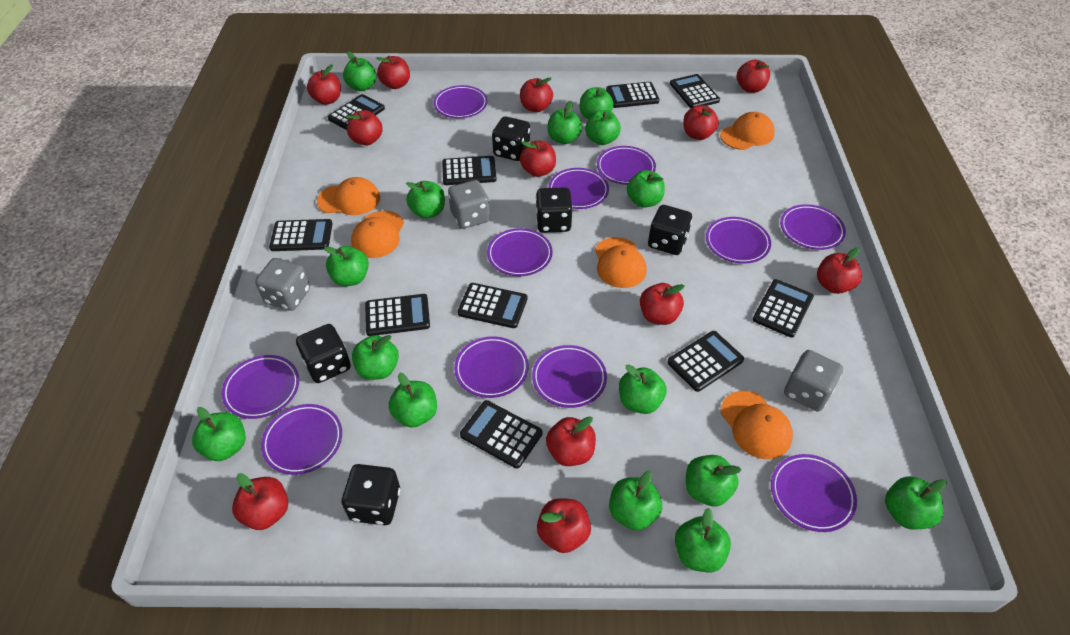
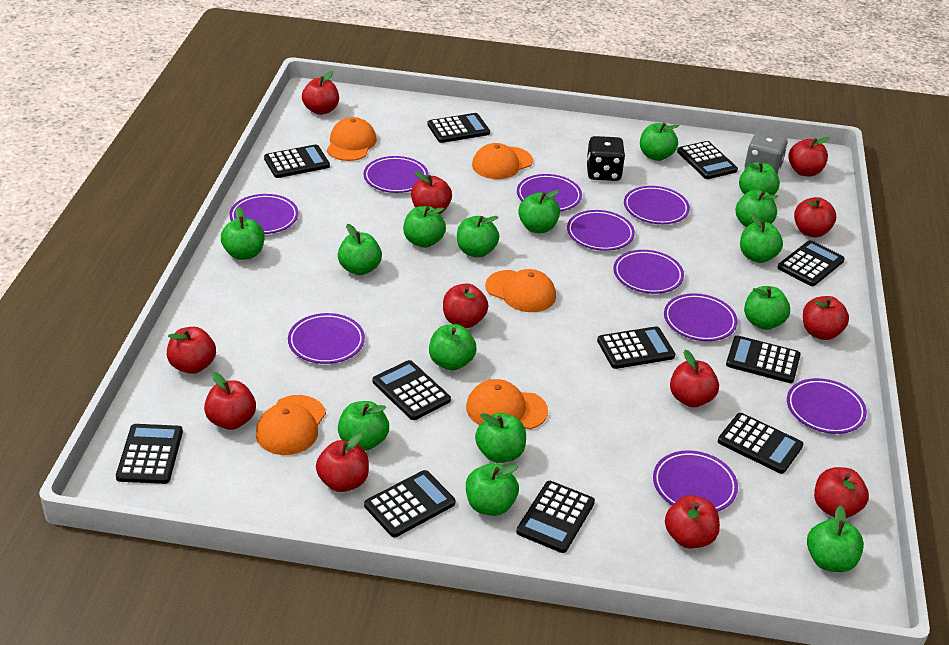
black calculator: [269,219,333,251] [328,94,385,130] [365,294,430,336] [442,156,497,185] [457,283,527,328] [460,400,542,468] [606,82,660,108] [667,331,744,392] [670,74,720,108] [753,279,814,338] = 10 -> [116,424,183,484] [264,144,330,178] [364,470,455,537] [373,360,451,420] [428,113,490,143] [516,481,595,553] [597,326,675,369] [677,141,738,179] [718,413,803,474] [726,335,801,383] [778,240,845,286] = 11
black dice: [296,324,351,383] [342,464,400,525] [492,116,530,161] [536,187,573,233] [648,205,692,255] = 5 -> [586,136,625,181] = 1
grey dice: [255,258,310,311] [448,180,490,229] [784,350,843,412] = 3 -> [745,131,788,174] = 1
purple plate: [221,355,299,419] [261,404,342,475] [433,85,488,118] [454,336,529,398] [487,228,553,276] [532,345,607,408] [548,168,609,209] [597,146,656,185] [706,217,771,264] [771,454,857,532] [780,204,846,250] = 11 -> [229,194,298,234] [288,313,365,364] [363,156,429,193] [517,174,582,211] [567,210,635,251] [613,250,684,294] [624,186,690,224] [653,450,738,512] [664,293,738,341] [787,378,867,434] = 10

